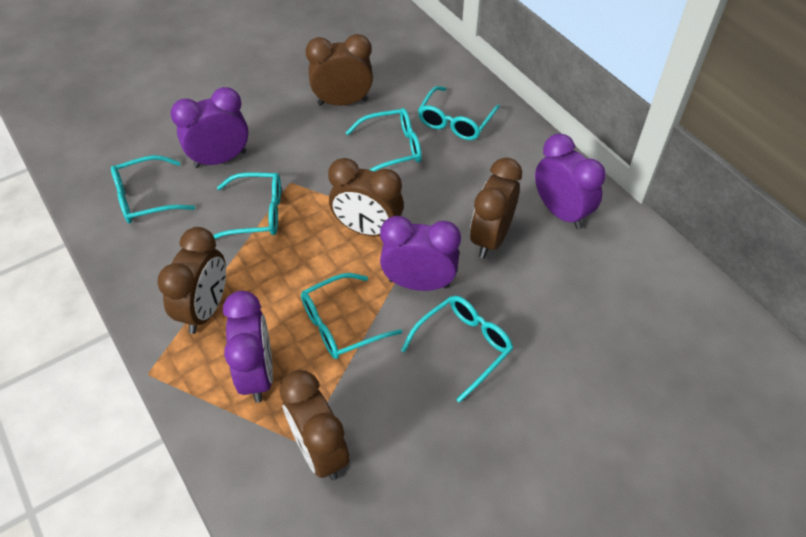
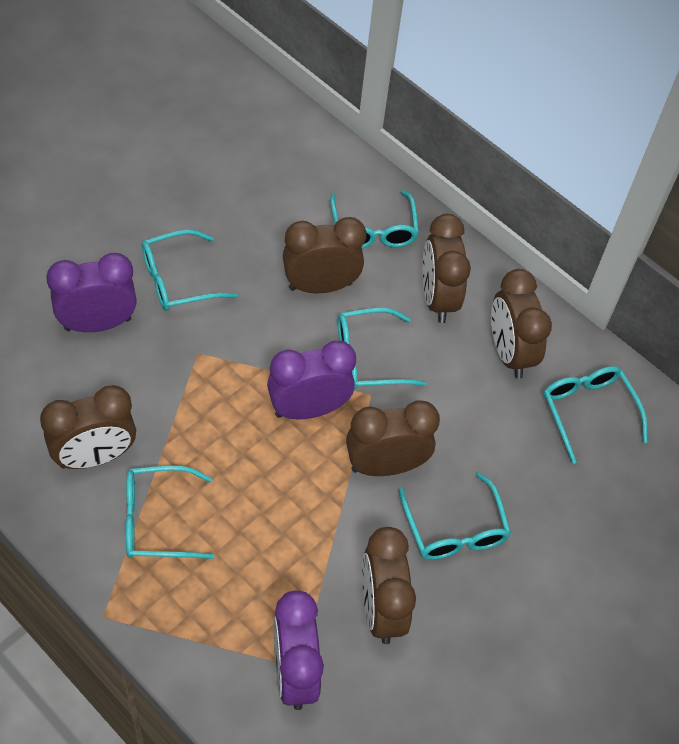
brown clock: [157,227,226,334] [279,370,350,480] [305,34,373,106] [328,158,404,236] [470,157,522,258] = 5 -> [40,385,136,469] [283,217,366,293] [346,401,440,476] [362,527,416,644] [422,214,471,323] [491,269,552,379] = 6
purple clock: [170,87,249,168] [223,291,273,403] [380,216,461,291] [535,133,606,229] = 4 -> [46,253,137,332] [267,341,356,420] [273,591,324,710] = 3

